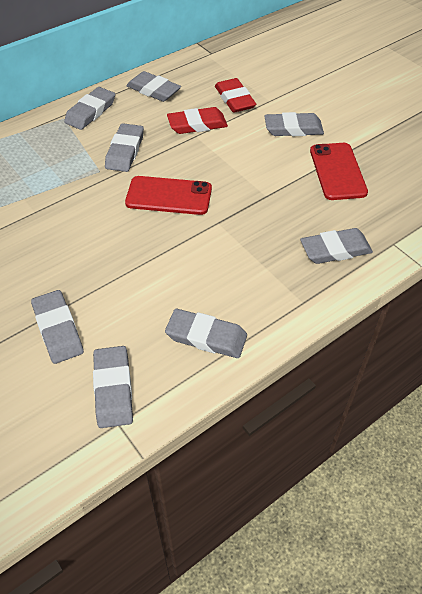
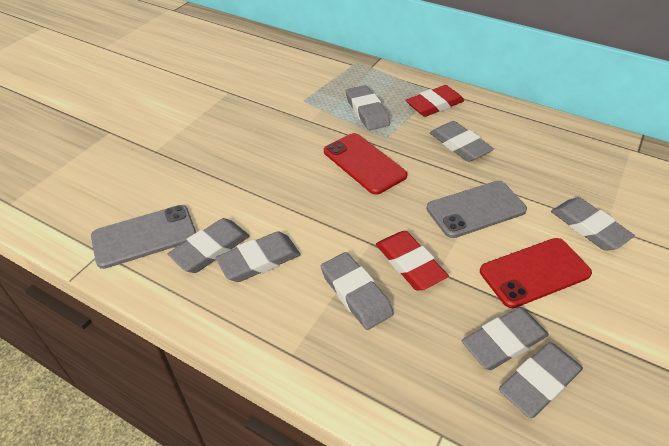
grey phone: none = 0 -> [91,205,196,269] [426,181,527,238] = 2

